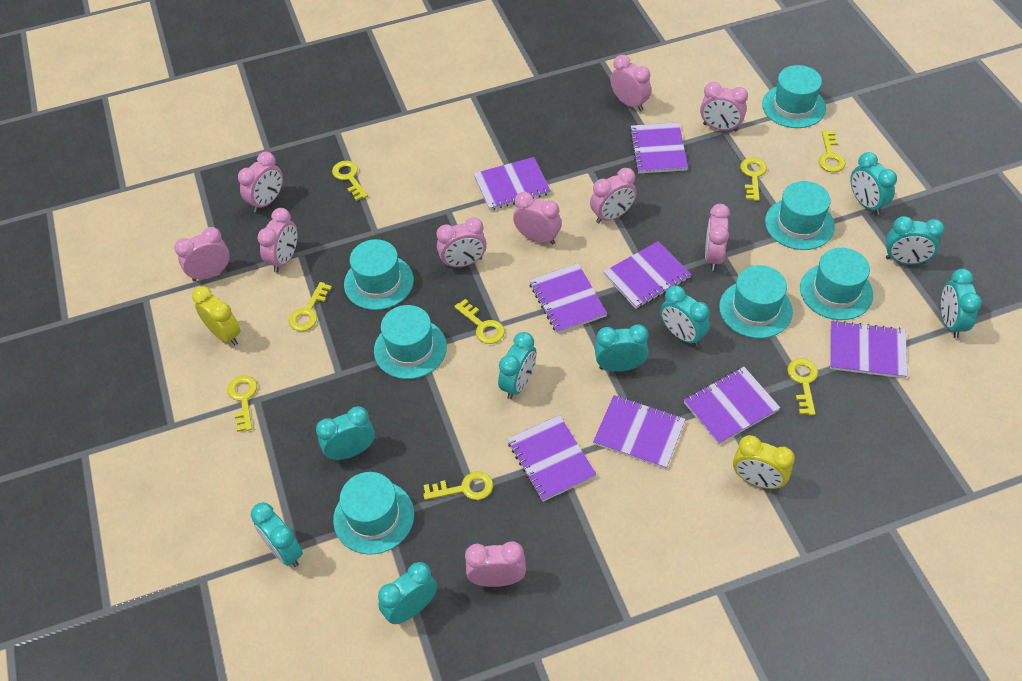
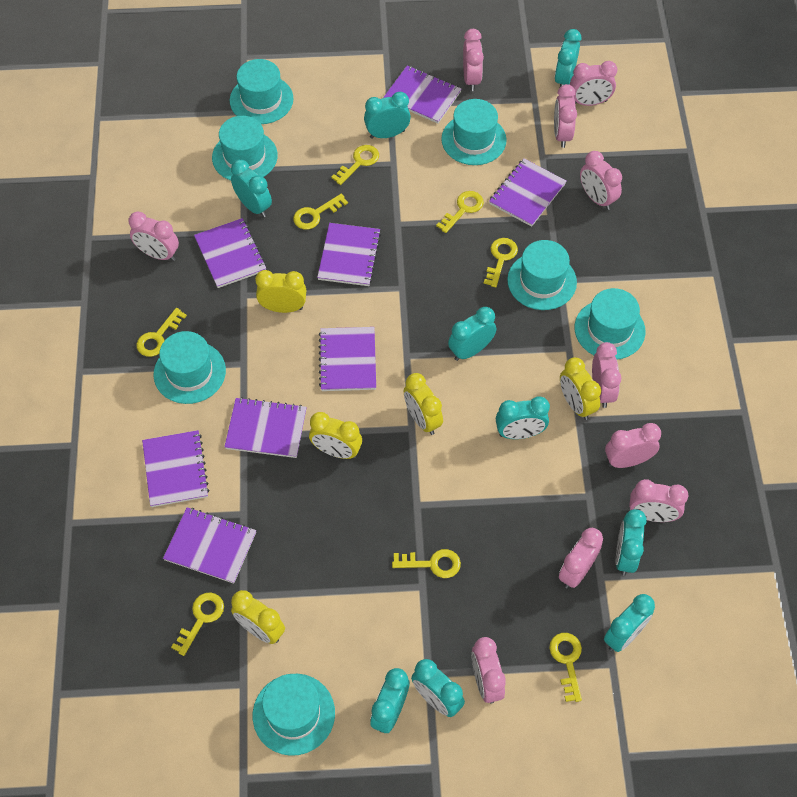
yellow clock: [192,286,240,345] [733,435,795,489] = 2 -> [231,590,285,644] [255,270,306,313] [309,412,362,459] [404,373,443,435] [560,357,601,420] = 5

